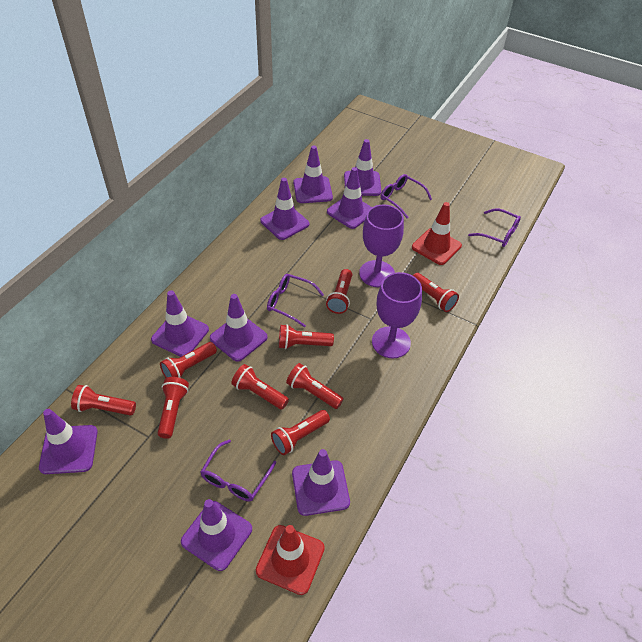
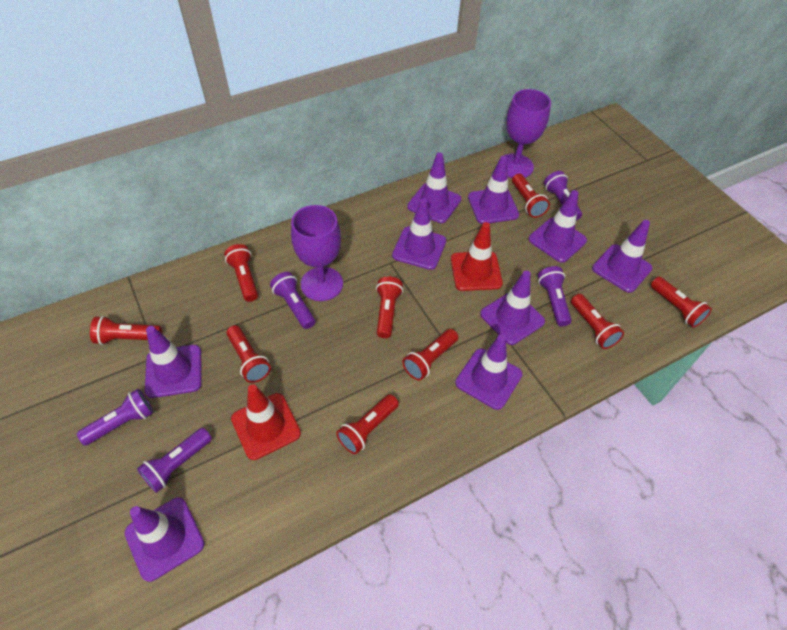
purple flashlight: none = 0 -> [77,389,154,446] [137,428,212,493] [270,272,315,329] [538,266,572,327] [544,171,582,220] = 5
purple glasses: [201,440,276,502] [267,274,324,327] [381,174,432,219] [468,209,521,247] = 4 -> none = 0

